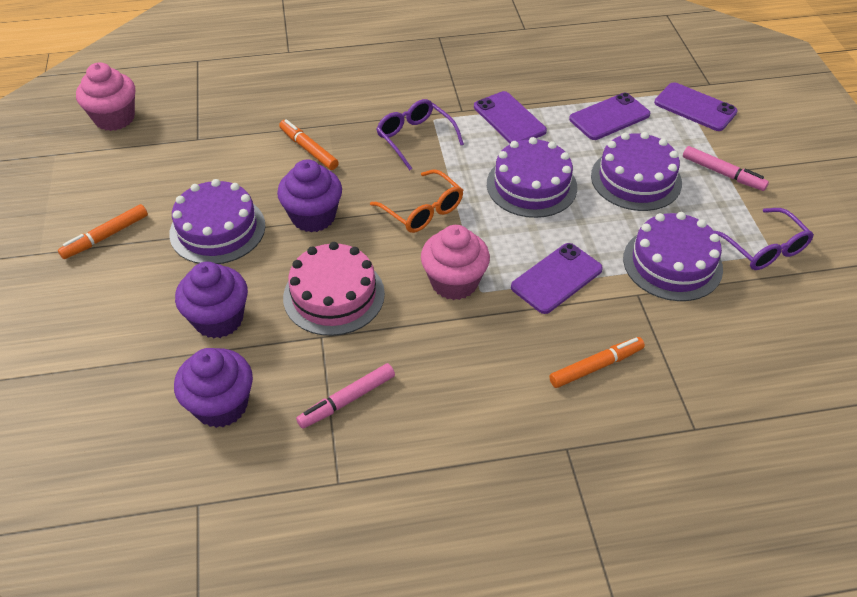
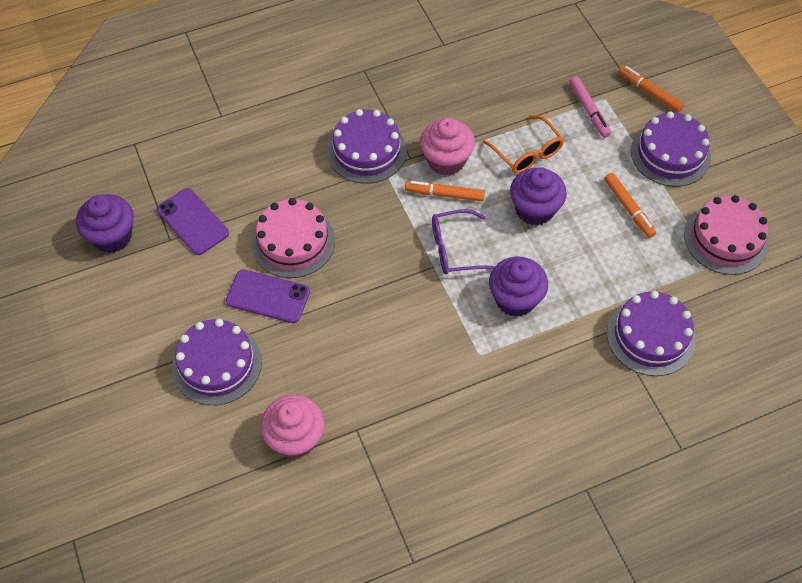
pink cake: [283,242,385,336] = 1 -> [251,198,335,278] [684,195,769,275] = 2
pink marker: [296,363,395,429] [683,146,769,191] = 2 -> [569,76,611,138] = 1
purple glasses: [377,99,464,170] [715,208,814,270] = 2 -> [432,209,495,274] = 1
purple phone: [474,91,547,143] [511,243,603,314] [569,93,650,140] [654,82,738,131] = 4 -> [157,188,229,255] [226,269,310,323] = 2

